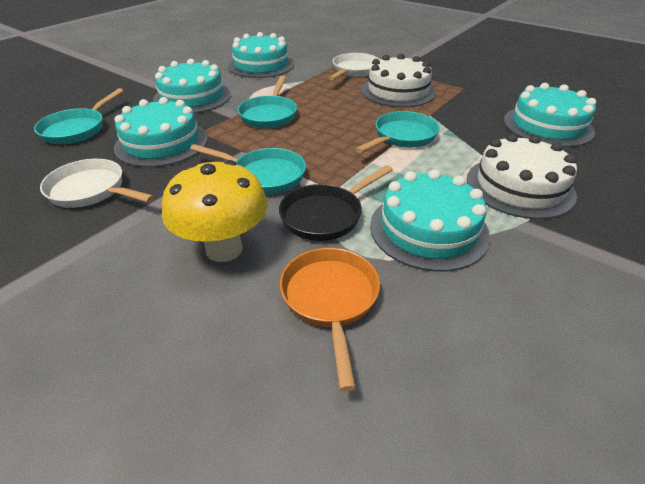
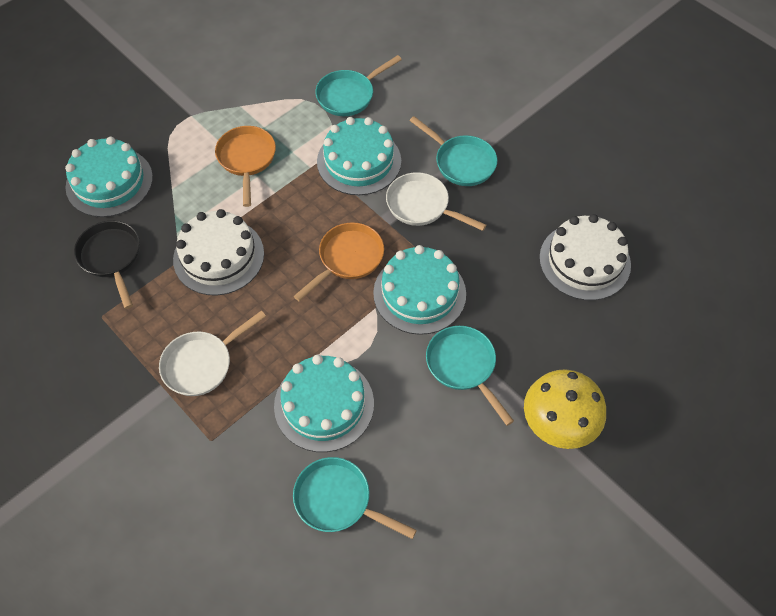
orange pan: [280,248,380,392] = 1 -> [215,126,276,207] [294,222,384,301] = 2
turquoise cake: [114,97,208,167] [153,59,231,114] [228,32,294,78] [370,169,490,272] [504,83,596,147] = 5 -> [65,137,153,217] [274,355,374,452] [317,117,401,195] [373,245,466,335] = 4

